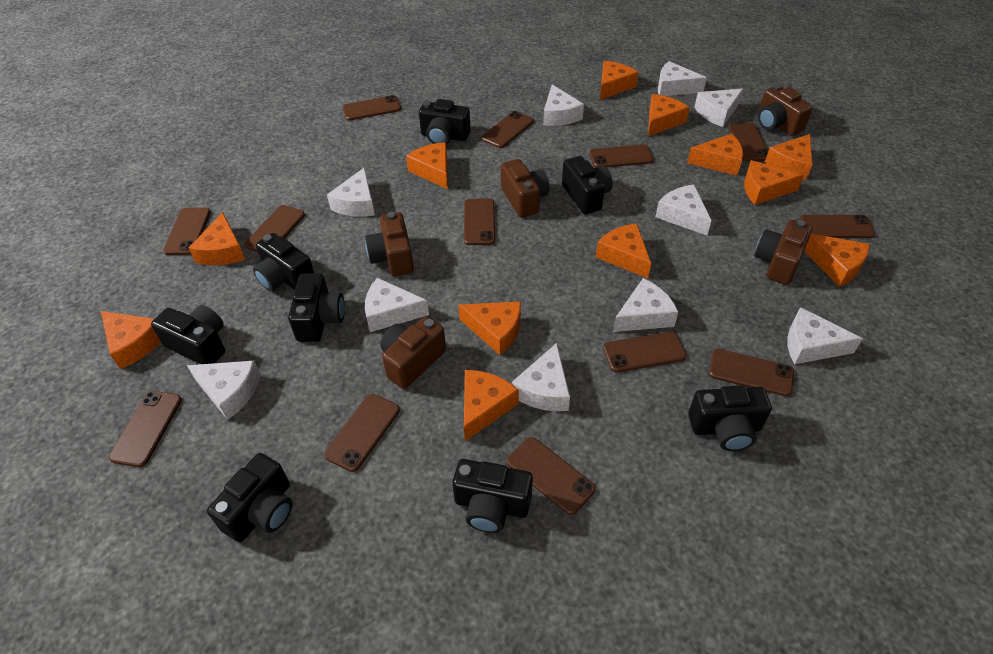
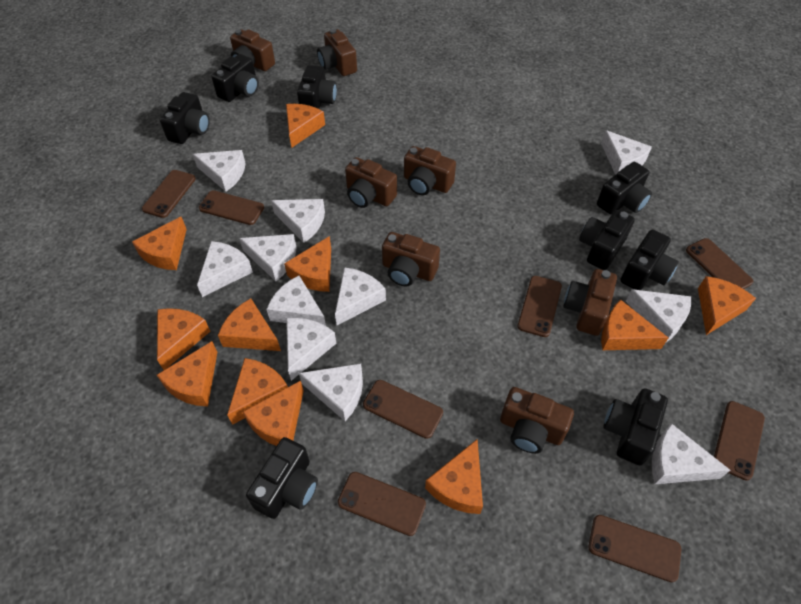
brown camera: [365,212,414,276] [380,317,446,389] [501,159,550,218] [754,220,812,285] [758,84,813,136] = 5 -> [230,29,275,71] [317,29,357,76] [345,157,397,208] [382,232,440,287] [404,146,456,195] [500,387,574,454] [563,269,617,336] = 7
brown phone: [109,391,182,467] [163,208,211,255] [244,205,305,252] [324,394,400,472] [343,95,401,121] [464,198,495,245] [481,111,534,148] [507,437,596,515] [589,144,654,168] [603,332,686,372] [709,349,794,396] [728,123,768,162] [800,215,875,238] = 13 -> [142,170,196,218] [199,190,264,225] [338,472,426,536] [363,380,443,439] [517,276,562,337] [588,515,681,582] [686,238,753,289] [714,401,765,481] = 8
orange cheese: [101,311,161,369] [189,212,245,265] [406,142,448,189] [458,301,521,355] [464,370,519,441] [596,223,651,278] [600,61,639,100] [648,94,690,136] [687,133,743,176] [744,160,804,205] [764,134,813,180] [804,234,870,287] = 12 -> [132,217,187,270] [157,308,210,370] [157,341,217,406] [218,299,281,351] [227,358,288,425] [243,381,304,446] [284,236,331,292] [286,104,325,148] [425,440,483,514] [601,300,668,350] [698,276,756,335] = 11
white cheese: [187,361,261,420] [327,167,375,216] [365,278,429,332] [512,343,570,411] [543,84,584,126] [613,278,678,332] [655,185,712,235] [658,61,707,96] [694,88,743,127] [787,307,863,364] = 10 -> [193,150,246,192] [197,241,253,297] [239,234,297,281] [266,276,326,326] [271,199,325,243] [286,318,337,381] [299,364,363,421] [335,267,386,325] [601,130,652,175] [626,289,691,342] [652,423,730,484] = 11

